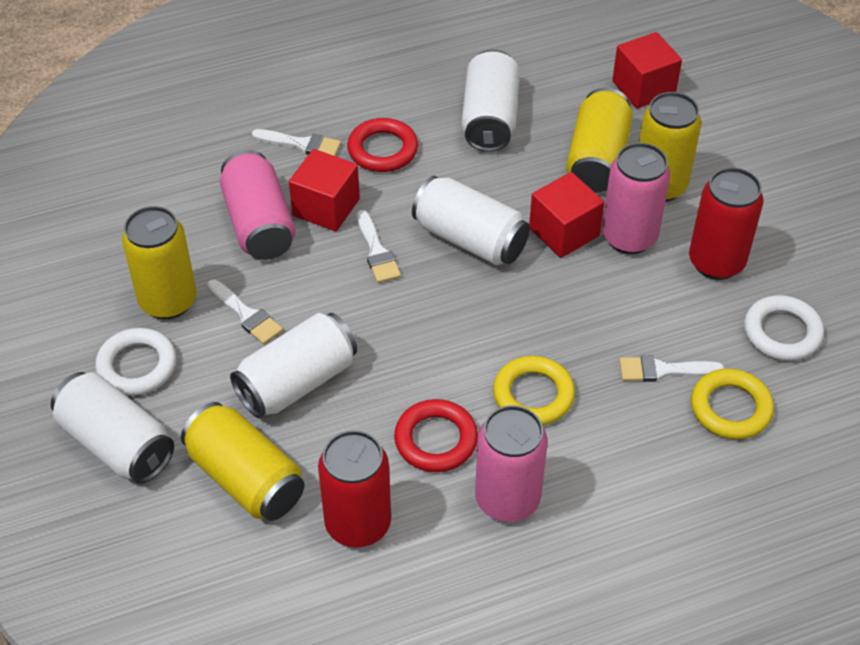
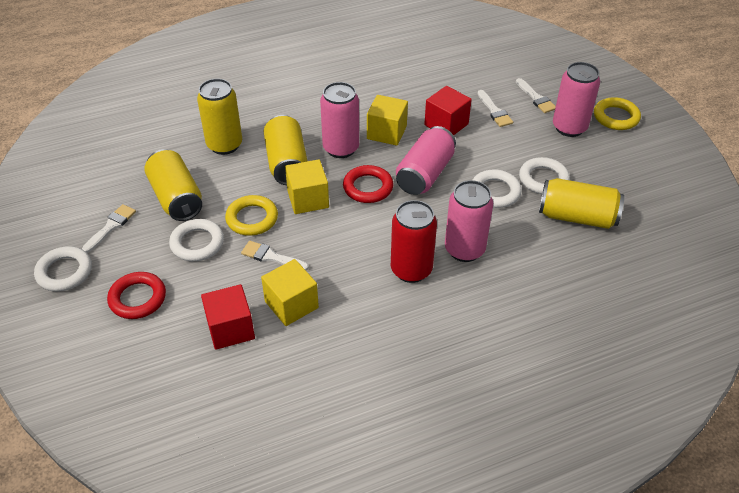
pink can: [220,150,296,260] [475,405,548,522] [602,143,670,254] = 3 -> [320,82,359,158] [396,126,456,195] [445,180,493,262] [553,62,600,137] = 4
red can: [318,430,391,548] [689,167,763,280] = 2 -> [391,200,437,283] = 1
red cube: [289,149,360,231] [529,172,604,258] [612,32,682,109] = 3 -> [201,284,255,350] [424,86,472,136] = 2
white can: [51,372,174,484] [230,313,357,418] [412,176,530,265] [462,49,520,152] = 4 -> none = 0
white ring: [95,328,176,396] [744,295,824,361] = 2 -> [34,246,92,292] [169,219,224,261] [473,169,521,208] [519,157,570,194] = 4
yellow cube: none = 0 -> [261,259,319,326] [285,159,329,214] [367,95,408,146] = 3

